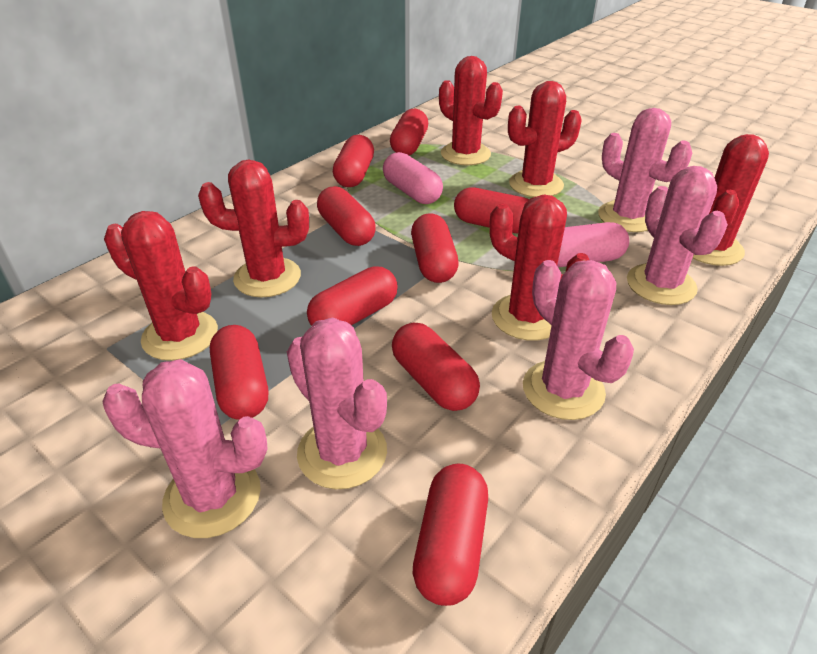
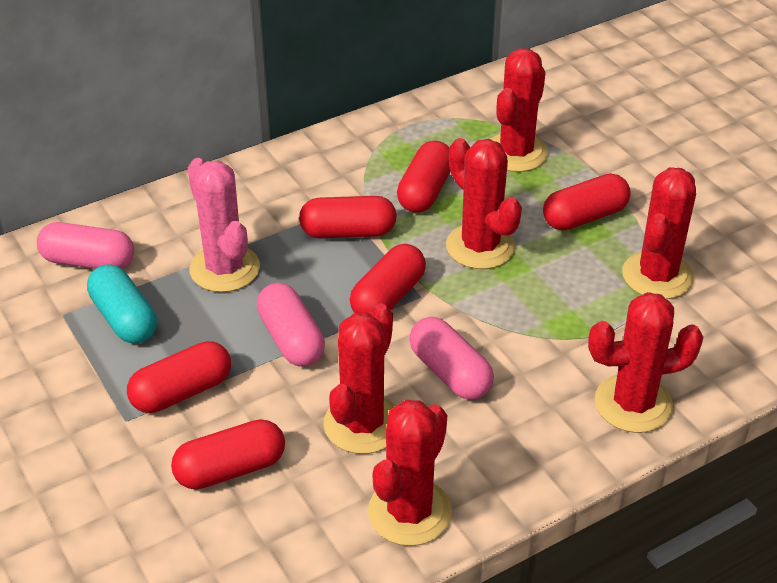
pink cactus: [102,359,268,538] [287,317,387,489] [523,260,634,420] [598,108,692,232] [627,166,728,305] = 5 -> [188,158,260,292] = 1
pink capsule: [383,152,443,204] [557,222,629,267] = 2 -> [37,222,134,269] [257,283,325,367] [409,317,494,400] = 3
red capsule: [210,325,268,420] [307,266,398,326] [317,186,376,246] [333,135,374,187] [390,109,428,155] [392,323,480,411] [411,213,459,283] [412,464,488,606] [454,187,529,233] = 9 -> [127,341,231,413] [171,419,285,490] [299,196,397,238] [350,244,426,313] [397,141,450,213] [543,173,631,230] = 6
turquoise capsule: none = 0 -> [87,264,157,344] = 1

